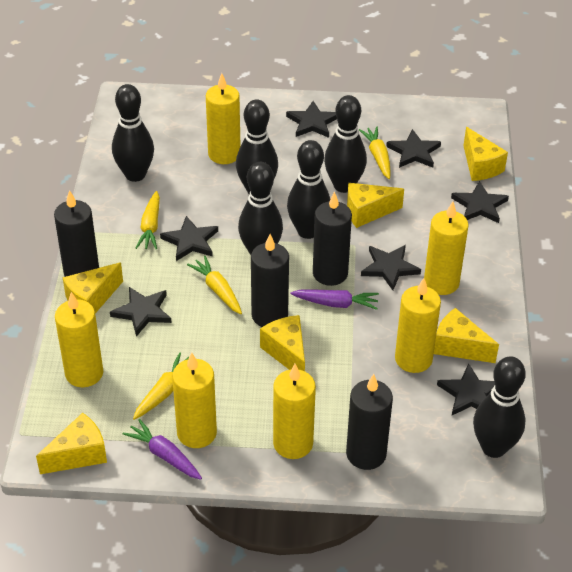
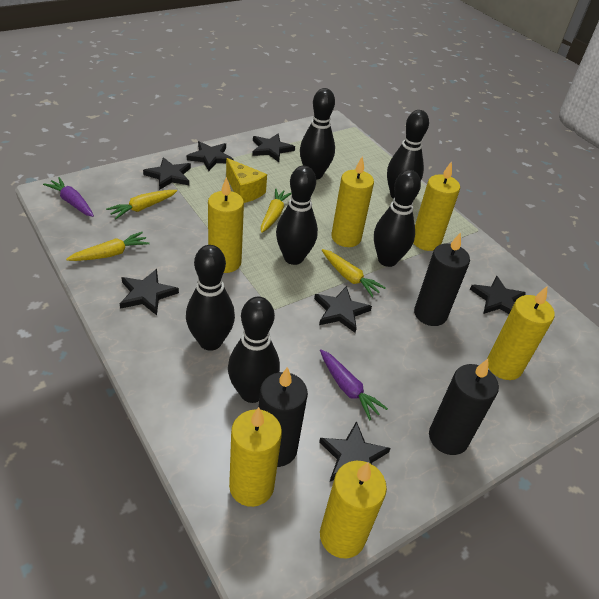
black candle: [54,190,99,277] [251,234,289,327] [313,191,352,286] [346,374,393,470] = 4 -> [259,367,308,467] [414,232,470,326] [429,359,499,455] = 3
yellow cheese: [36,413,107,474] [62,262,123,313] [260,315,305,371] [347,183,404,228] [434,308,499,363] [463,127,508,181] = 6 -> [226,158,267,203] = 1

